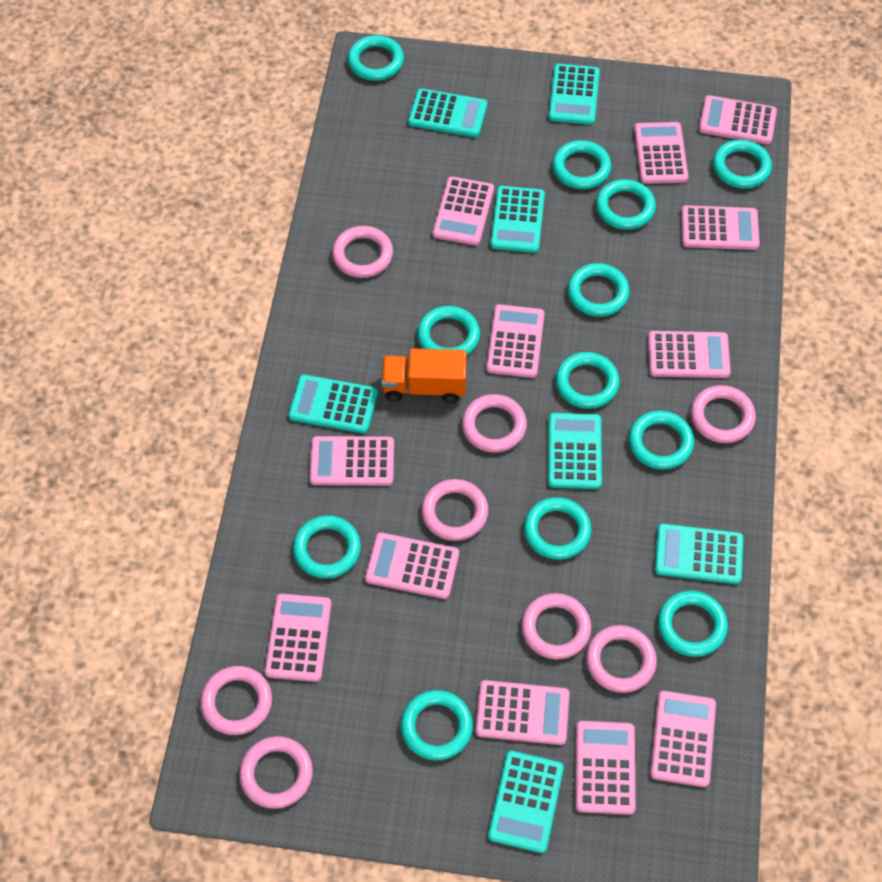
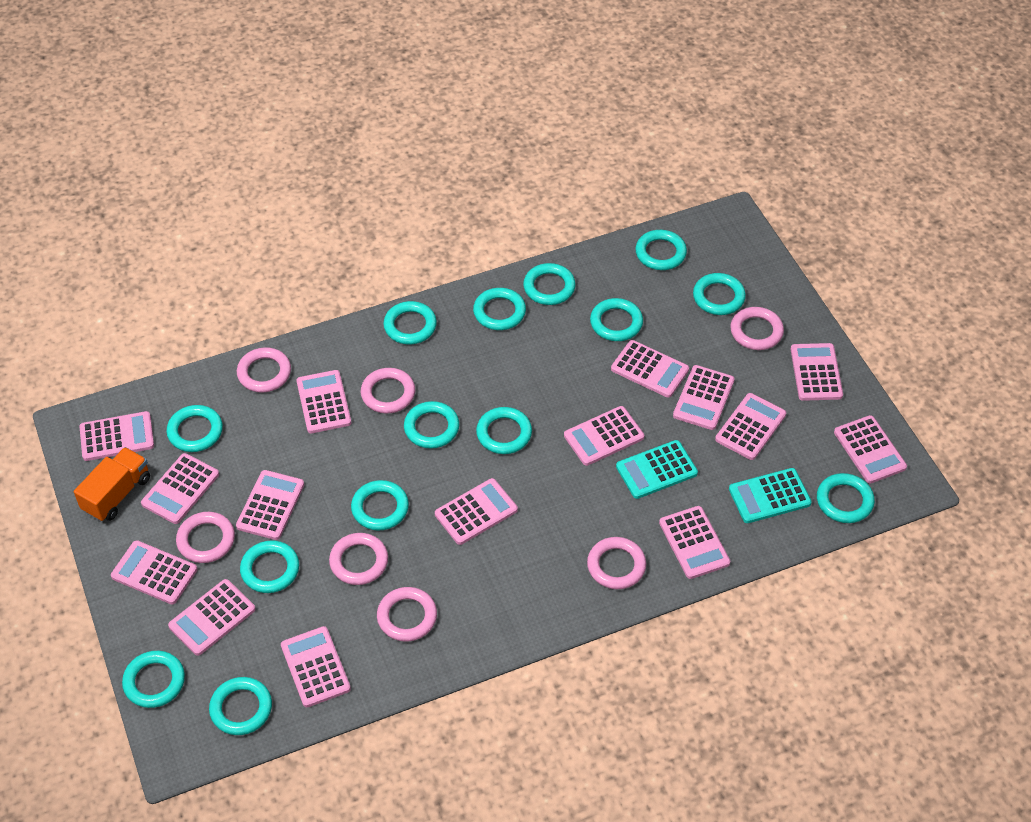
pink calculator: [265,594,332,682] [309,436,394,486] [365,532,459,599] [432,176,494,246] [475,680,570,745] [486,304,545,378] [575,721,636,815] [634,122,688,184] [648,331,731,378] [650,691,716,787] [681,205,760,250] [699,95,777,145] = 12 -> [79,411,154,461] [111,540,197,604] [141,453,219,524] [168,579,256,656] [236,470,304,540] [281,626,351,707] [296,370,351,433] [435,478,518,545] [564,406,644,466] [611,340,689,398] [659,506,730,579] [673,365,735,430] [715,393,786,460] [791,343,843,401] [834,415,907,483] = 15
pink ring: [200,666,272,735] [239,736,313,809] [332,226,393,278] [421,479,489,541] [462,394,527,452] [521,593,591,659] [586,625,657,693] [691,385,756,443] = 8 -> [176,512,235,563] [237,347,291,393] [329,533,388,585] [361,368,415,413] [377,587,437,641] [587,537,646,589] [730,307,784,350] = 7
turquoise calculator: [288,374,378,434] [408,88,488,137] [488,751,564,853] [490,186,545,253] [548,64,600,125] [548,413,602,489] [655,524,744,584] = 7 -> [616,440,698,499] [729,468,812,523] = 2
turquoise ring: [293,515,361,579] [348,35,404,81] [401,690,473,760] [417,306,480,355] [524,497,591,560] [552,140,611,189] [555,352,620,409] [568,263,630,317] [596,179,656,230] [629,410,694,470] [658,591,728,657] [713,139,772,189] = 12 -> [122,651,185,708] [167,405,223,452] [209,677,272,735] [240,540,299,593] [351,480,409,531] [383,301,437,344] [404,401,459,448] [473,288,526,330] [476,407,532,454] [523,263,576,305] [590,298,643,341] [635,230,687,270] [693,273,746,315] [817,473,875,523] = 14

